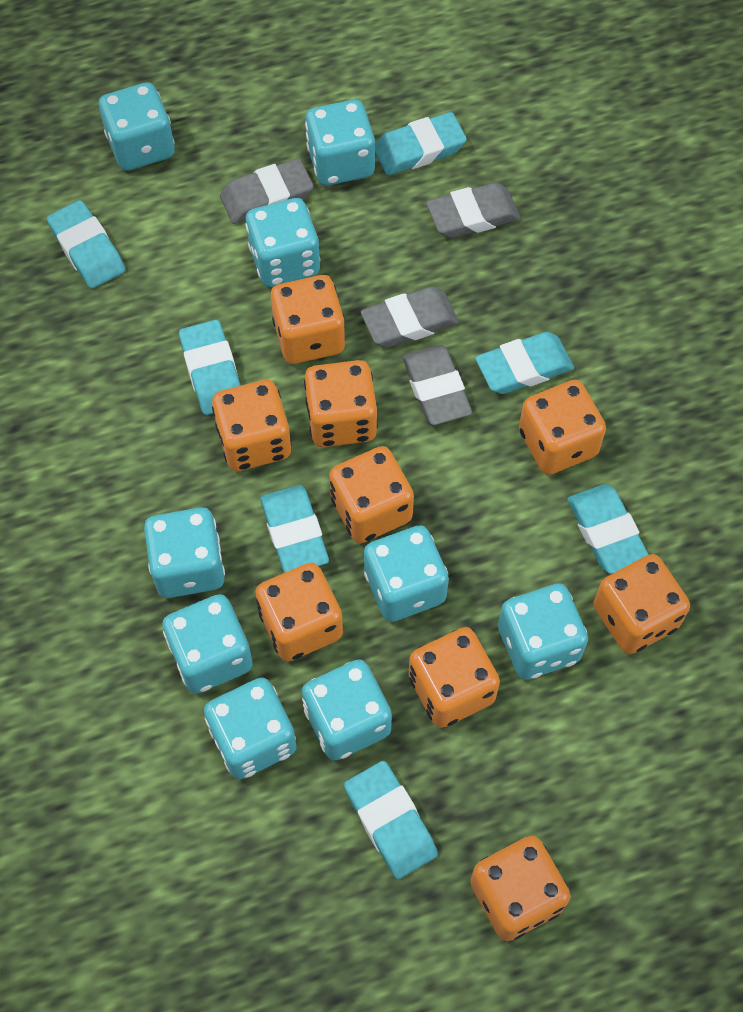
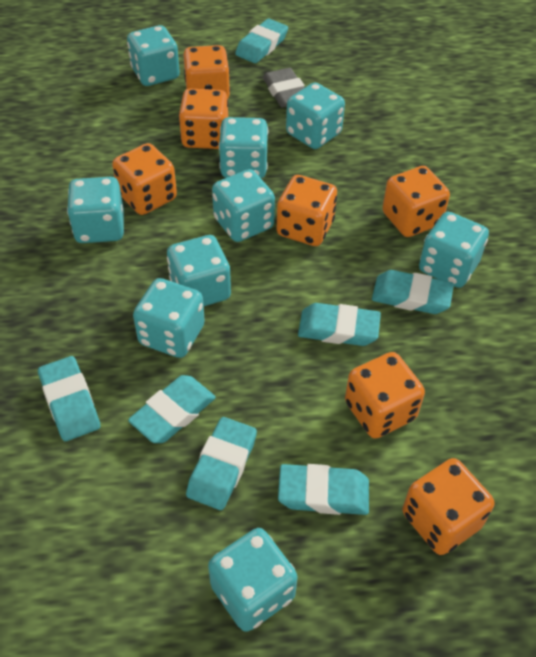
grey eraser: [220,158,314,224] [361,287,459,348] [402,345,472,425] [426,183,521,238] = 4 -> [263,68,305,107] = 1
orange dice: [212,380,292,471] [255,563,343,661] [271,275,345,364] [304,360,378,447] [329,446,414,543] [409,627,500,728] [470,836,571,941] [519,380,606,475] [593,554,690,654] = 9 -> [112,143,177,215] [179,89,228,149] [183,45,230,98] [276,175,337,246] [345,352,425,439] [382,166,450,237] [402,458,495,555] = 7

